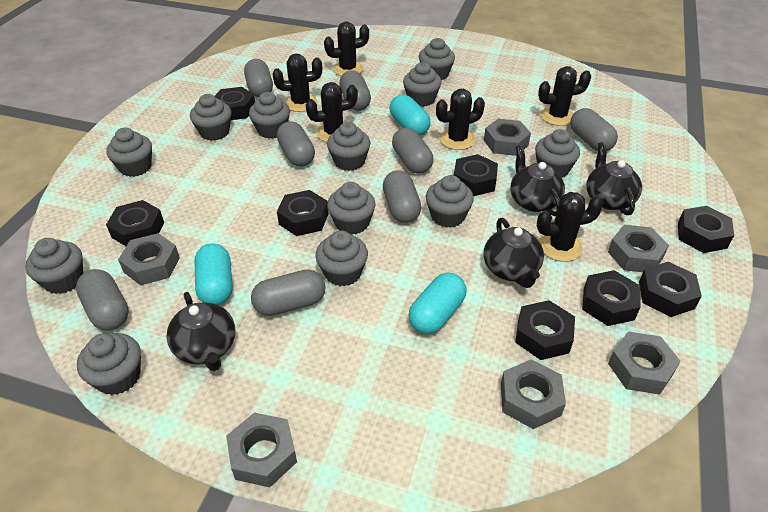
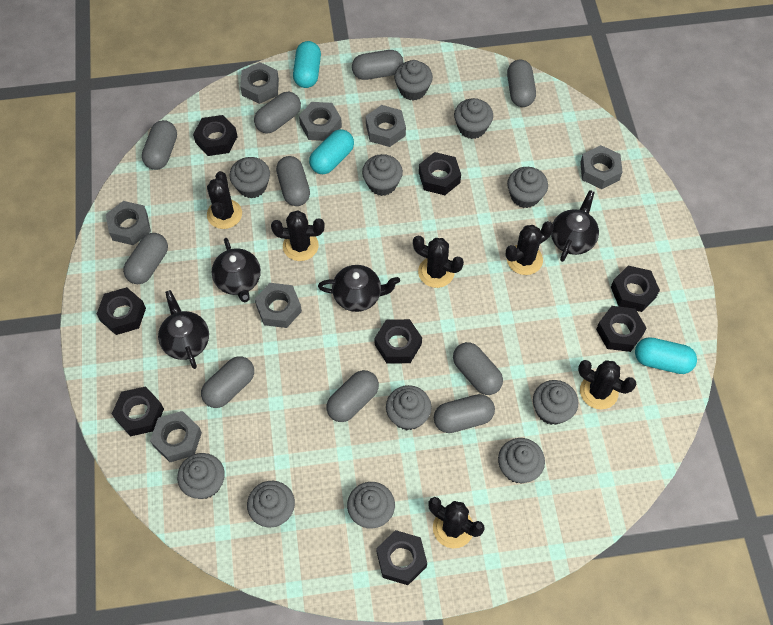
grey capsule: [76,269,129,331] [244,59,273,97] [251,269,326,316] [277,121,315,167] [339,70,371,111] [383,170,421,223] [392,128,433,174] [570,108,618,151] = 8 -> [123,233,168,284] [142,120,177,170] [201,356,254,408] [254,92,301,134] [276,156,310,206] [326,370,379,422] [352,50,403,80] [434,394,495,433] [453,342,503,395] [507,60,536,107] = 10
grey cupcake: [25,238,83,294] [77,333,141,395] [106,127,152,177] [190,94,232,141] [249,92,290,139] [316,231,368,286] [327,122,370,171] [327,182,376,235] [403,62,442,107] [419,38,455,80] [426,175,474,228] [535,129,580,178] = 12 -> [177,453,225,499] [229,157,270,199] [247,481,295,528] [347,482,395,529] [362,154,403,196] [386,385,432,430] [394,60,433,101] [454,98,493,139] [498,438,545,484] [507,167,548,208] [533,380,578,425] = 11
grey nut: [118,233,180,285] [226,412,297,487] [484,119,531,156] [501,359,566,429] [608,225,669,272] [608,332,681,395] = 6 -> [106,201,151,245] [150,411,202,462] [240,62,279,104] [255,283,302,328] [299,102,342,141] [366,105,406,147] [580,145,622,189] = 7

